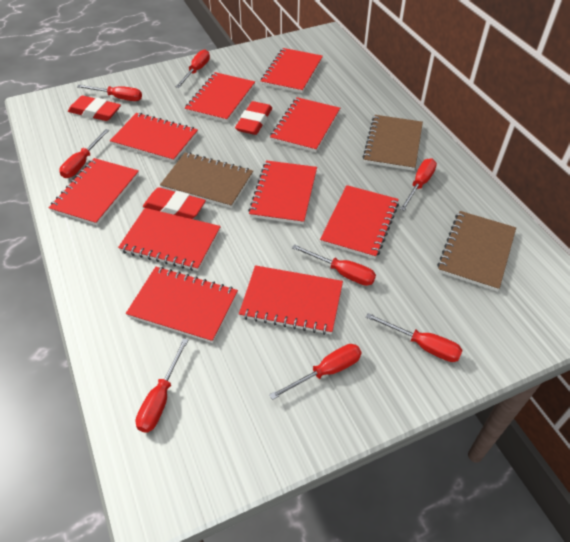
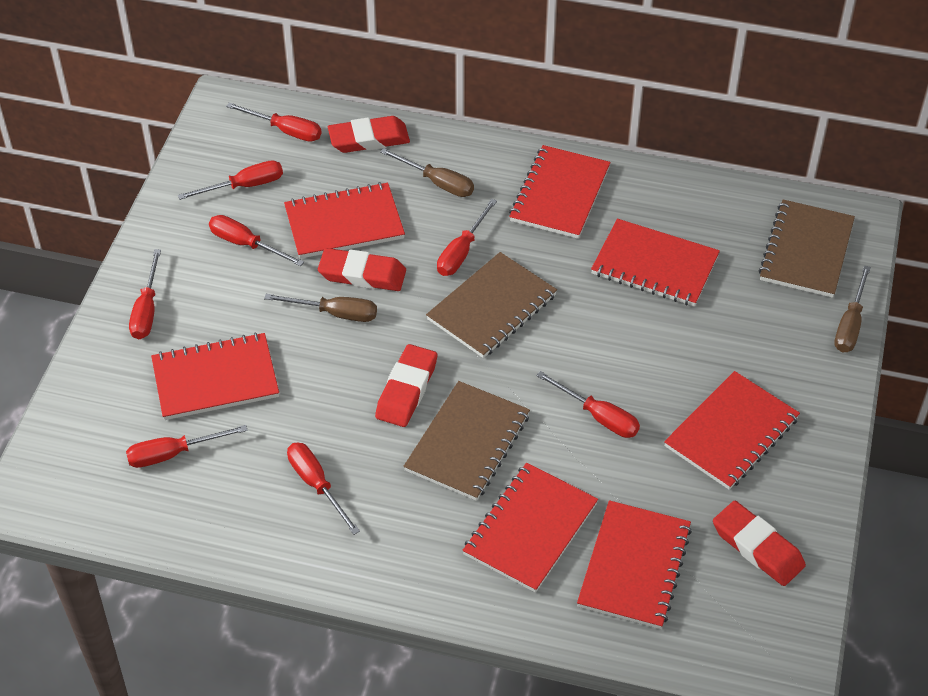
brown screwdriver: none = 0 -> [264,294,377,322] [380,148,474,197] [834,265,871,352] = 3
red eraser: [68,95,121,121] [143,187,206,219] [235,101,272,135] = 3 -> [318,248,406,291] [328,116,410,153] [375,344,437,427] [713,501,806,586] = 4
red notebook: [49,158,139,225] [110,113,198,162] [118,208,221,271] [126,267,238,343] [185,72,255,122] [239,265,343,335] [248,160,317,224] [261,48,323,93] [270,97,340,152] [320,185,399,259] = 10 -> [151,333,279,420] [284,182,405,259] [462,463,598,593] [509,145,610,239] [577,500,692,629] [591,219,720,307] [664,371,800,490] = 7

